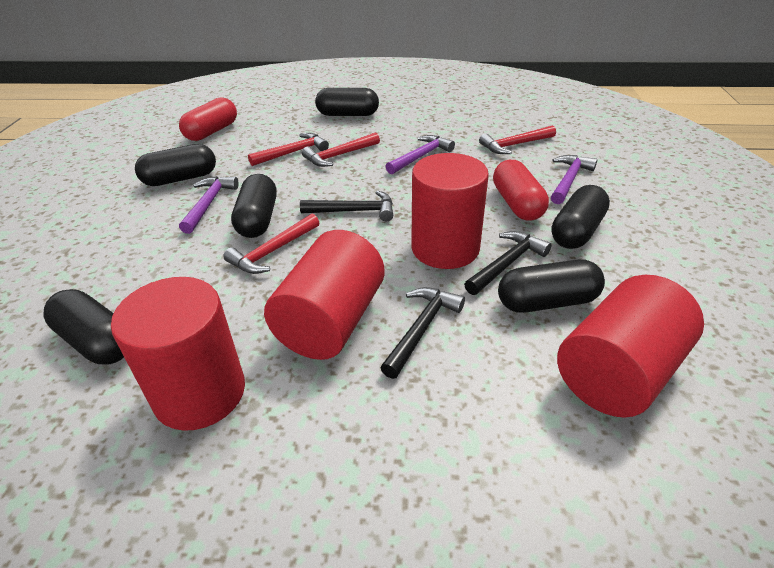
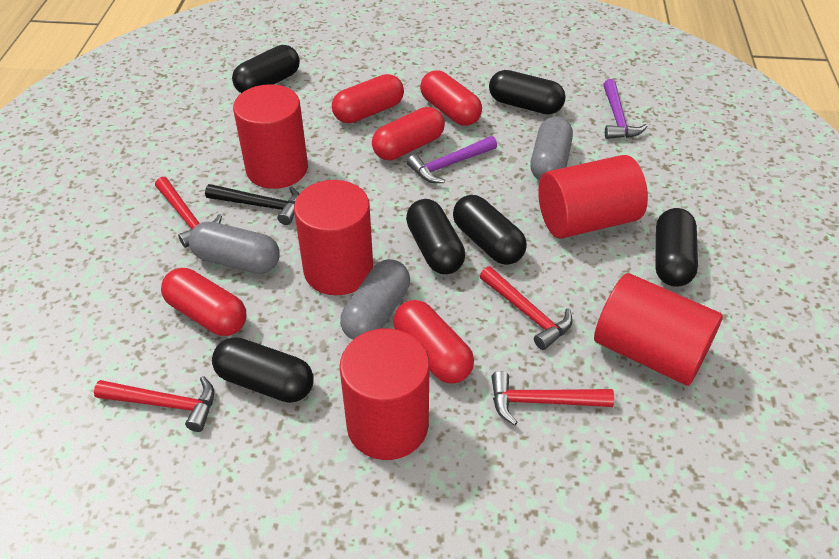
black hammer: [300,191,393,221] [381,287,465,379] [464,231,551,295] = 3 -> [205,184,299,225] = 1
grey capsule: none = 0 -> [189,221,280,274] [340,259,410,340] [530,116,573,180] = 3
purple hammer: [179,176,239,234] [385,135,455,174] [551,155,597,204] = 3 -> [407,136,497,183] [603,79,648,139] = 2
red capsule: [179,97,237,141] [493,160,549,221] = 2 -> [161,268,246,336] [332,74,404,123] [372,107,445,160] [393,300,474,384] [420,70,482,126] = 5
red cylinder: [111,277,245,431] [264,230,385,360] [411,153,489,269] [557,275,704,418] = 4 -> [233,84,308,189] [294,180,373,295] [340,328,430,460] [538,155,648,239] [594,273,723,386] = 5

